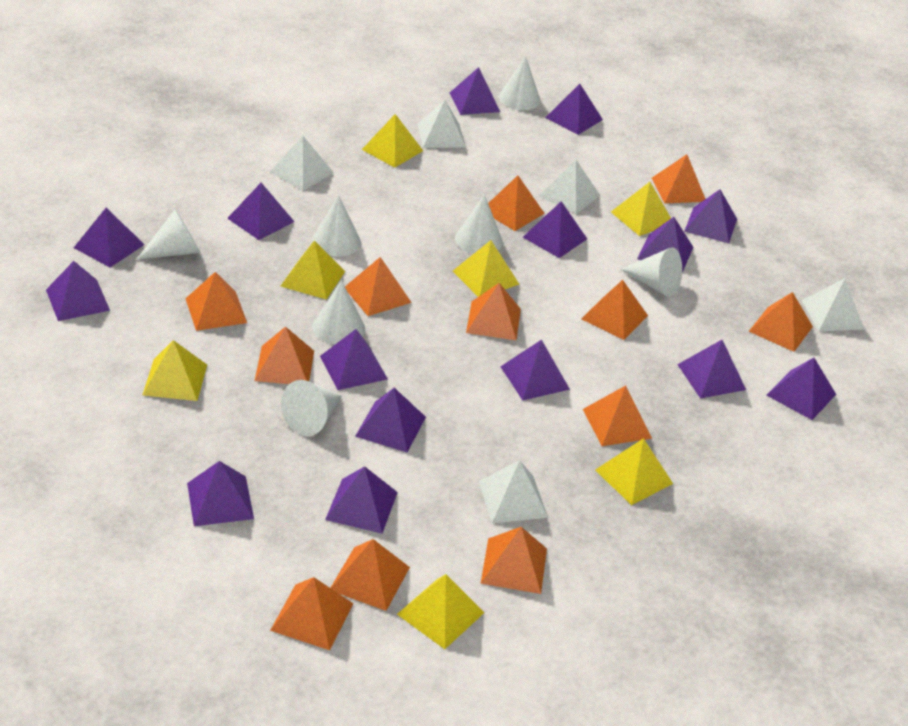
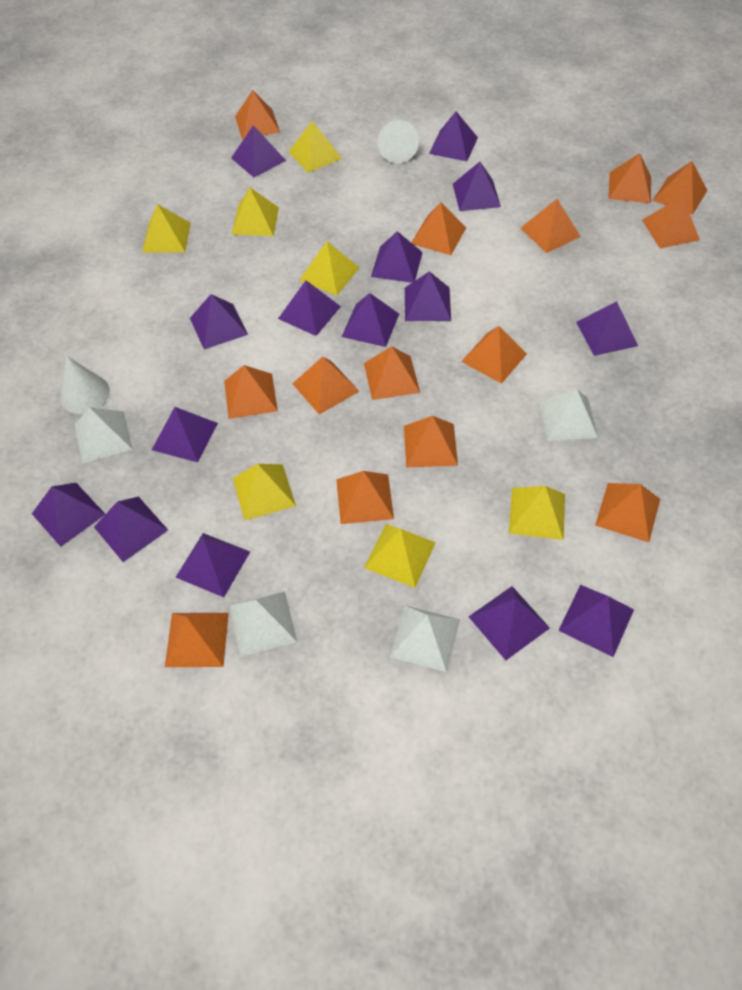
orange pyramid: [185,272,247,331] [255,326,314,384] [270,577,353,650] [331,539,410,611] [345,257,412,316] [466,283,521,340] [481,527,547,594] [488,175,545,231] [581,280,648,340] [583,386,652,446] [652,154,705,204] [749,292,813,352] = 12 -> [165,613,229,667] [224,365,278,419] [235,90,280,139] [292,356,359,415] [336,471,394,524] [364,346,420,400] [404,416,458,468] [411,202,466,255] [461,326,527,384] [520,199,581,253] [595,483,660,542] [608,153,651,203] [642,196,700,248] [653,161,707,215] = 14
white cone: [136,209,201,260] [281,380,342,436] [312,195,361,257] [313,280,365,344] [455,194,503,254] [499,56,540,110] [620,247,682,297] = 7 -> [60,356,110,414] [378,120,419,163] = 2
white pyramid: [270,136,334,191] [417,100,466,148] [479,460,548,523] [539,160,600,214] [802,278,864,332] = 5 -> [75,407,133,463] [230,591,297,657] [390,605,460,672] [539,389,598,441] = 4

